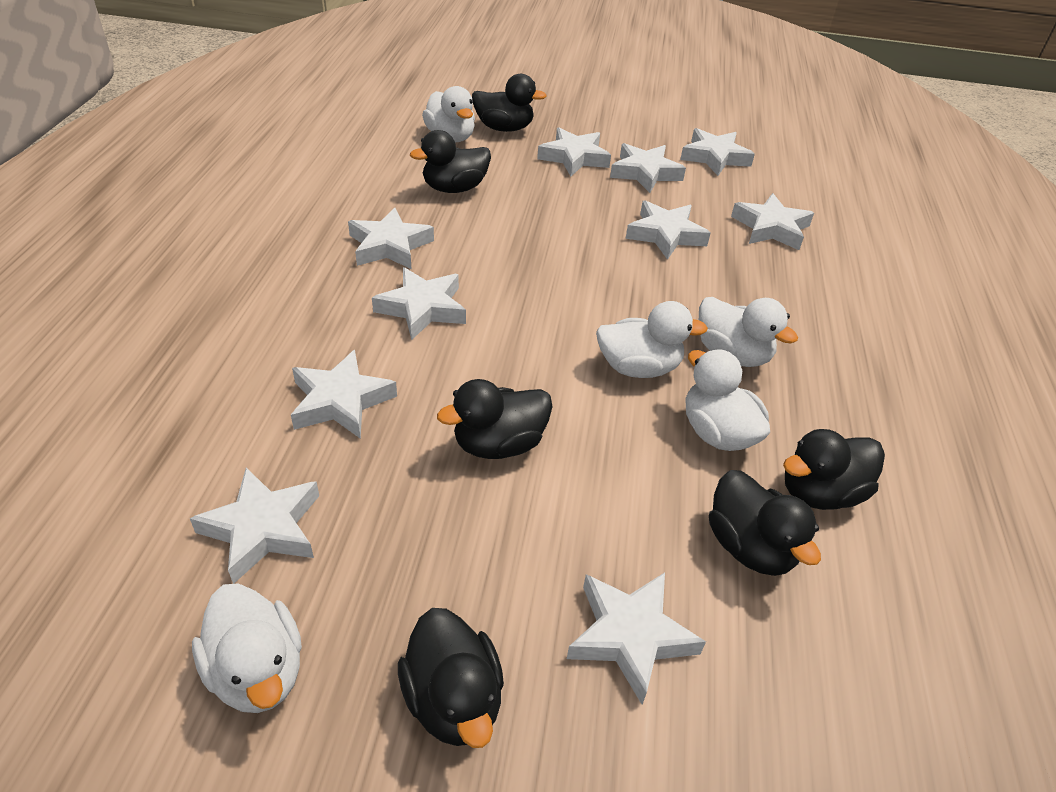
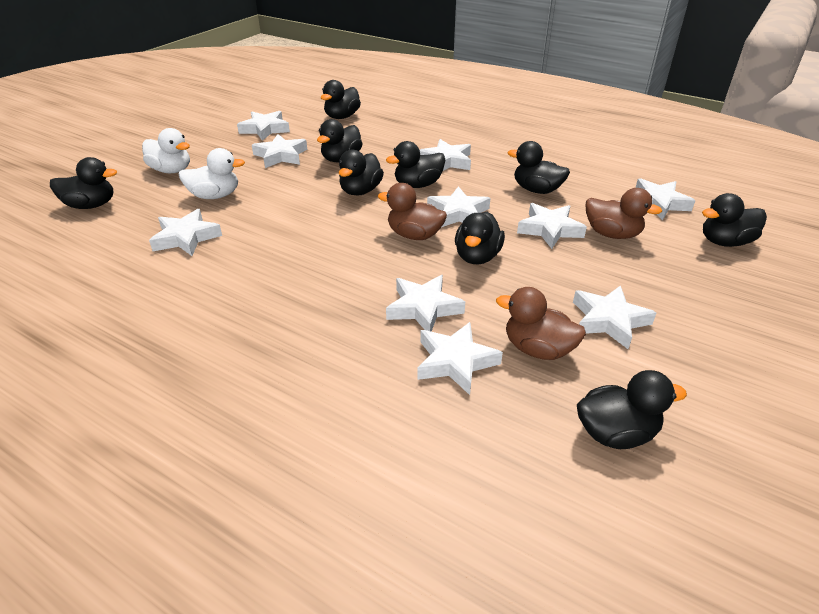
black duck: [398,608,504,748] [410,130,491,193] [437,379,553,459] [472,74,546,132] [709,470,821,576] [783,429,885,510] = 6 -> [50,157,117,209] [317,119,363,162] [321,80,361,119] [338,150,384,196] [386,141,445,188] [455,212,505,265] [508,141,570,194] [577,370,687,449] [702,193,767,247] = 9
brown duck: none = 0 -> [378,183,447,240] [496,287,586,360] [586,188,662,239] = 3
white duck: [192,583,302,713] [422,86,475,142] [596,301,708,378] [685,350,770,451] [699,297,798,367] = 5 -> [142,128,190,173] [179,148,245,199] = 2

